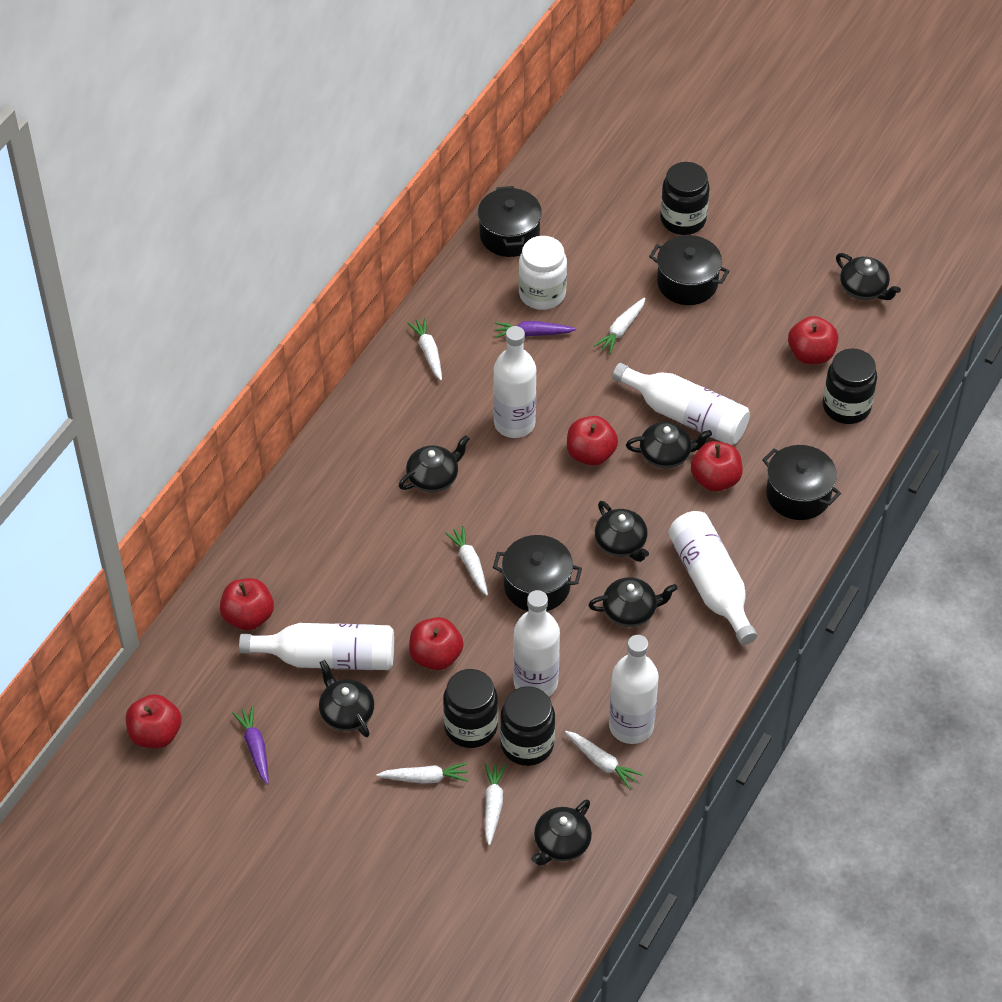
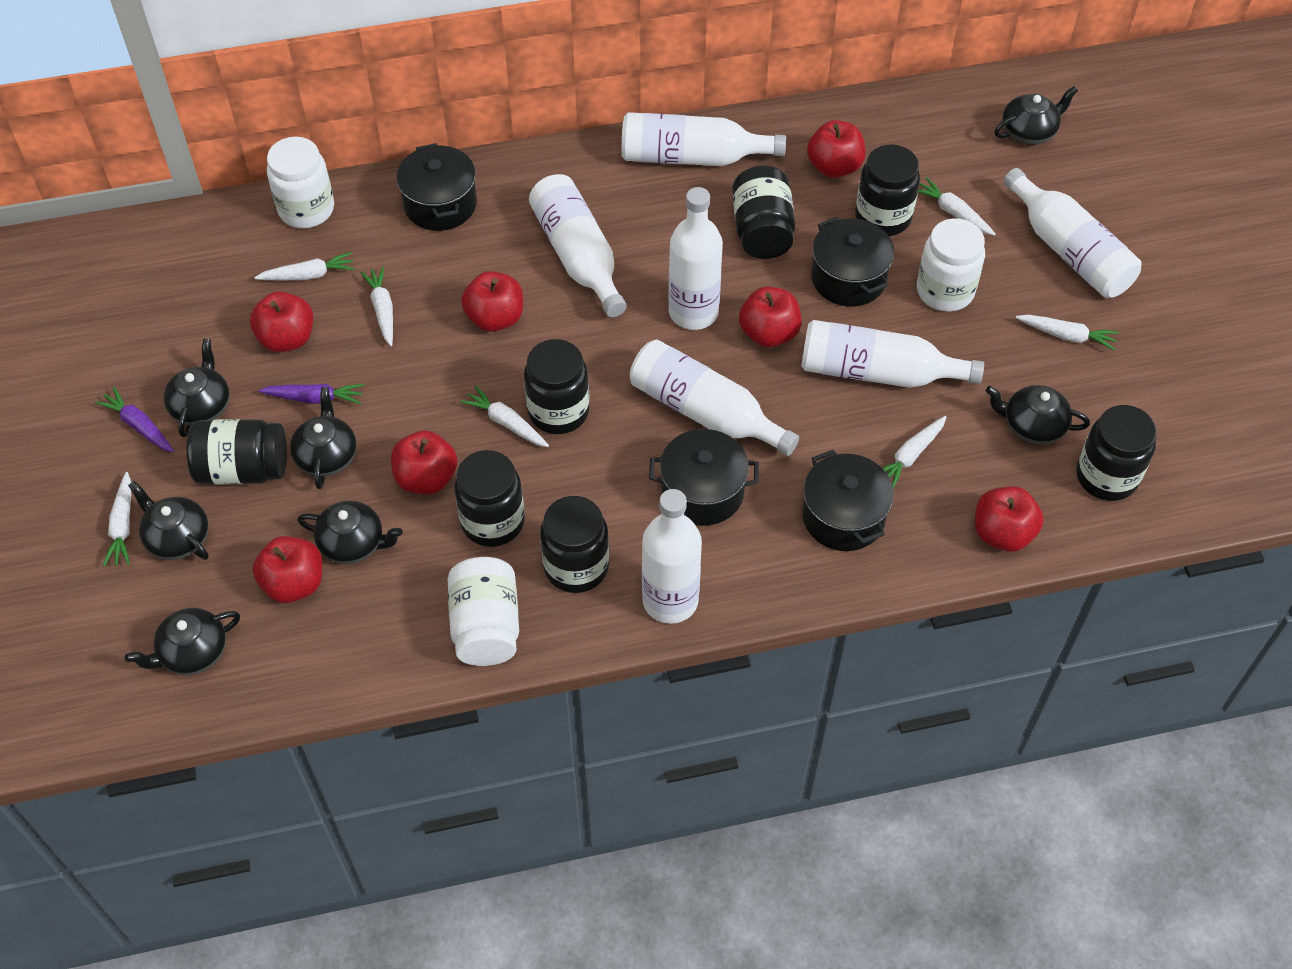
black jar: [443,669,498,748] [500,686,555,766] [660,162,710,235] [823,349,877,424] = 4 -> [187,419,287,485] [454,450,525,547] [524,339,589,434] [540,496,609,593] [732,165,795,259] [855,144,920,236] [1076,405,1157,501] = 7
red apple: [126,694,182,748] [220,578,274,631] [409,617,464,670] [567,416,618,466] [691,441,743,492] [788,316,838,364] = 6 -> [250,291,313,352] [253,536,322,603] [391,430,457,495] [461,271,523,332] [739,287,801,347] [807,120,866,178] [975,486,1044,552] = 7
white bottle: [239,623,394,670] [493,326,536,438] [513,590,560,697] [609,635,659,744] [612,363,750,445] [668,511,757,645] = 6 -> [529,174,627,317] [621,112,786,166] [630,340,799,456] [642,489,702,624] [668,187,723,330] [801,320,984,388] [1003,168,1142,298] = 7
white carrot: [376,762,469,784] [407,317,442,381] [445,526,488,596] [484,763,506,845] [565,731,643,789] [594,297,645,354] = 6 -> [103,472,131,567] [254,252,355,280] [360,266,393,346] [460,385,549,447] [882,416,946,489] [918,177,996,236] [1016,315,1119,351] = 7
white jar: [518,236,567,310] = 1 -> [267,137,334,228] [448,557,519,666] [917,218,985,312] = 3

